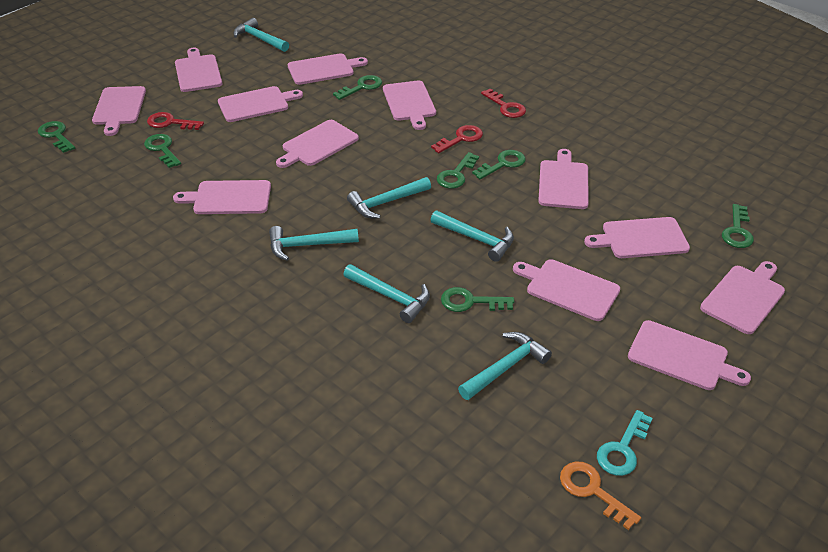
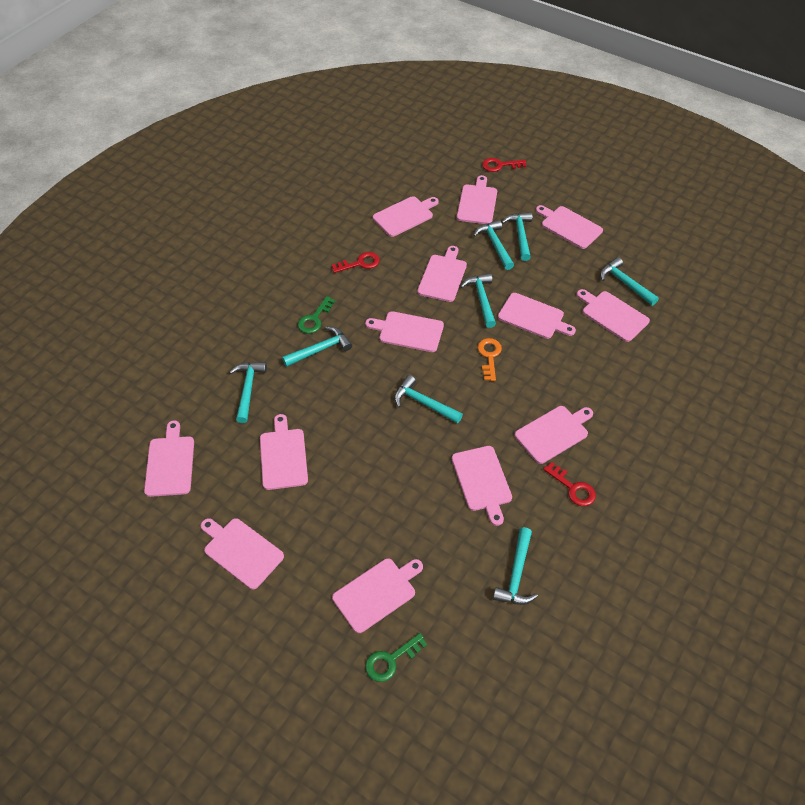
green key: [38,121,75,153] [144,134,181,168] [333,75,382,100] [437,152,479,189] [441,287,514,312] [472,150,526,180] [722,204,754,248] = 7 -> [298,296,335,334] [365,633,427,682] = 2
pink cutting board: [92,86,146,136] [173,180,271,214] [175,48,222,92] [218,86,303,122] [276,120,359,168] [288,53,368,85] [383,80,436,130] [513,259,620,321] [538,149,589,209] [584,217,690,258] [628,320,751,390] [700,261,785,334] = 12 -> [144,420,194,497] [201,518,284,589] [260,414,308,490] [332,558,423,633] [365,311,444,352] [373,196,439,237] [417,246,467,302] [452,446,512,526] [457,175,497,224] [498,293,576,339] [515,406,593,464] [536,205,603,249] [577,289,650,342] = 13
turquoise hammer: [233,18,289,52] [269,226,359,261] [343,264,430,323] [347,177,431,219] [431,211,514,262] [458,332,552,400] = 6 -> [230,362,267,423] [282,326,352,367] [394,375,463,423] [460,273,496,328] [473,220,514,270] [493,527,538,605] [501,212,532,261] [600,257,659,306] = 8
turquoise key: [597,410,653,476] = 1 -> none = 0

